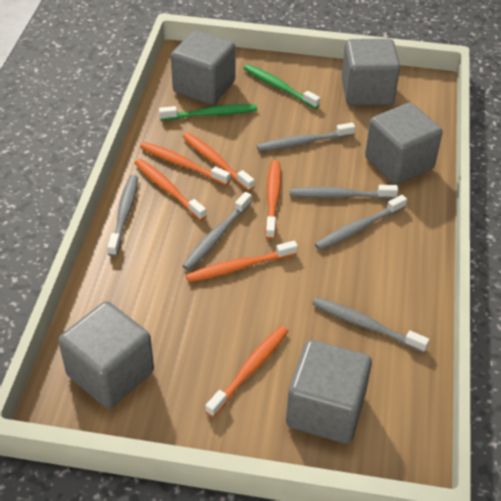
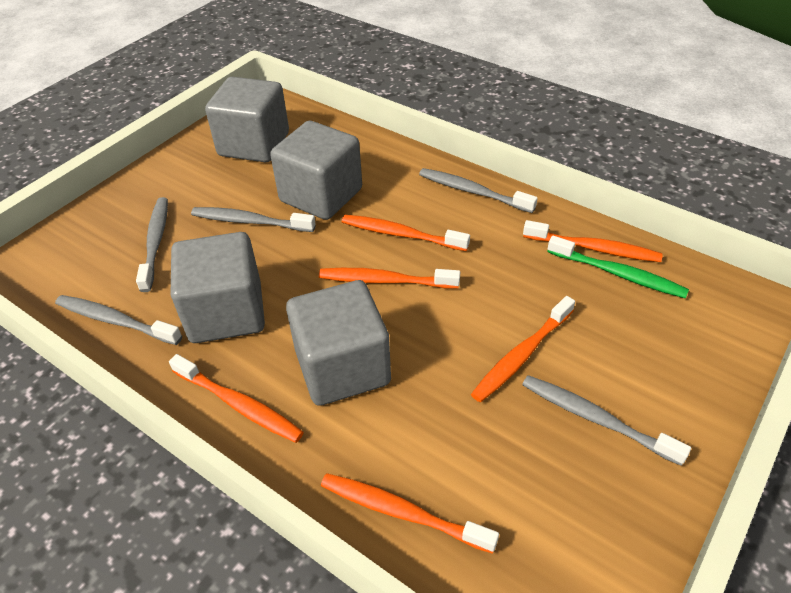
green toothbrush: [159,104,257,121] [243,64,320,109] = 2 -> [547,236,689,298] = 1
grey cube: [58,301,154,408] [171,30,236,105] [286,340,372,444] [341,39,400,105] [365,103,443,185] = 5 -> [171,232,265,343] [205,77,289,162] [270,121,362,220] [286,280,391,406] = 4
grey toothbrush: [107,175,138,257] [182,192,252,271] [257,123,355,151] [290,185,398,199] [312,297,430,353] [315,195,407,250] = 6 -> [55,295,182,345] [136,197,168,292] [191,207,316,232] [419,168,538,213] [522,375,691,466] = 5

